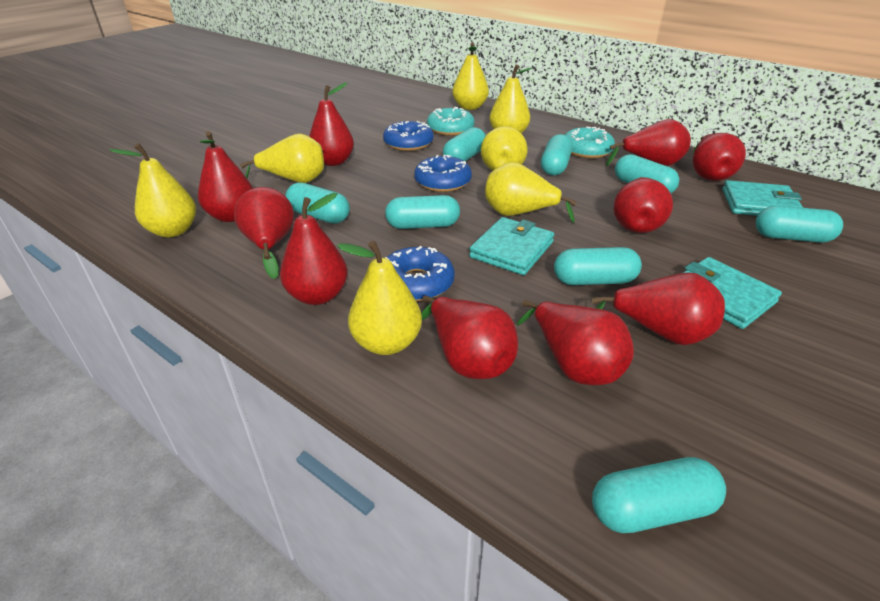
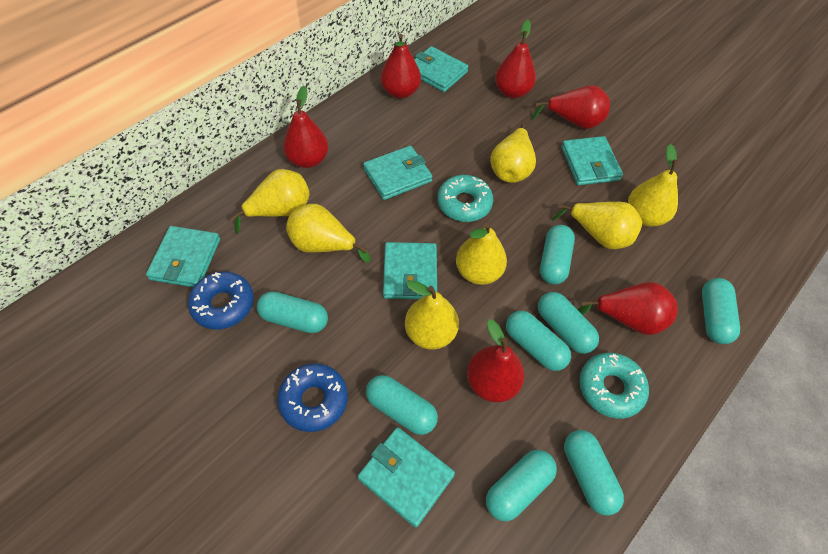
blue donut: [383,121,434,151] [385,246,455,301] [414,155,472,192] = 3 -> [188,272,254,330] [277,364,348,432] = 2
red pear: [198,131,253,222] [234,187,294,279] [280,193,348,305] [309,83,354,166] [421,295,518,379] [516,300,634,385] [592,273,725,345] [606,119,691,166] [614,177,673,233] [693,133,746,181] = 10 -> [283,86,328,168] [380,34,421,99] [467,319,524,402] [495,20,536,98] [531,85,610,129] [578,282,678,335] = 6
turquoise wallet: [469,217,554,275] [683,257,782,329] [722,180,803,216] = 3 -> [146,226,220,287] [358,427,455,528] [363,146,433,200] [383,242,437,299] [414,46,469,92] [561,136,623,185] = 6

